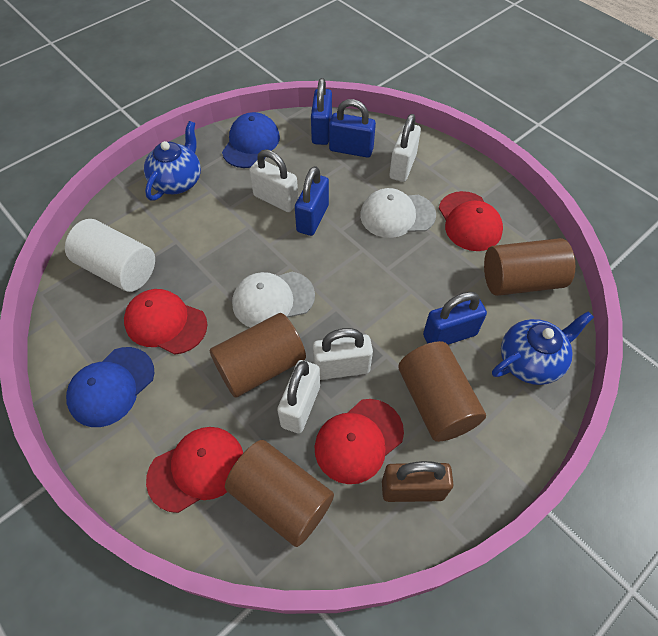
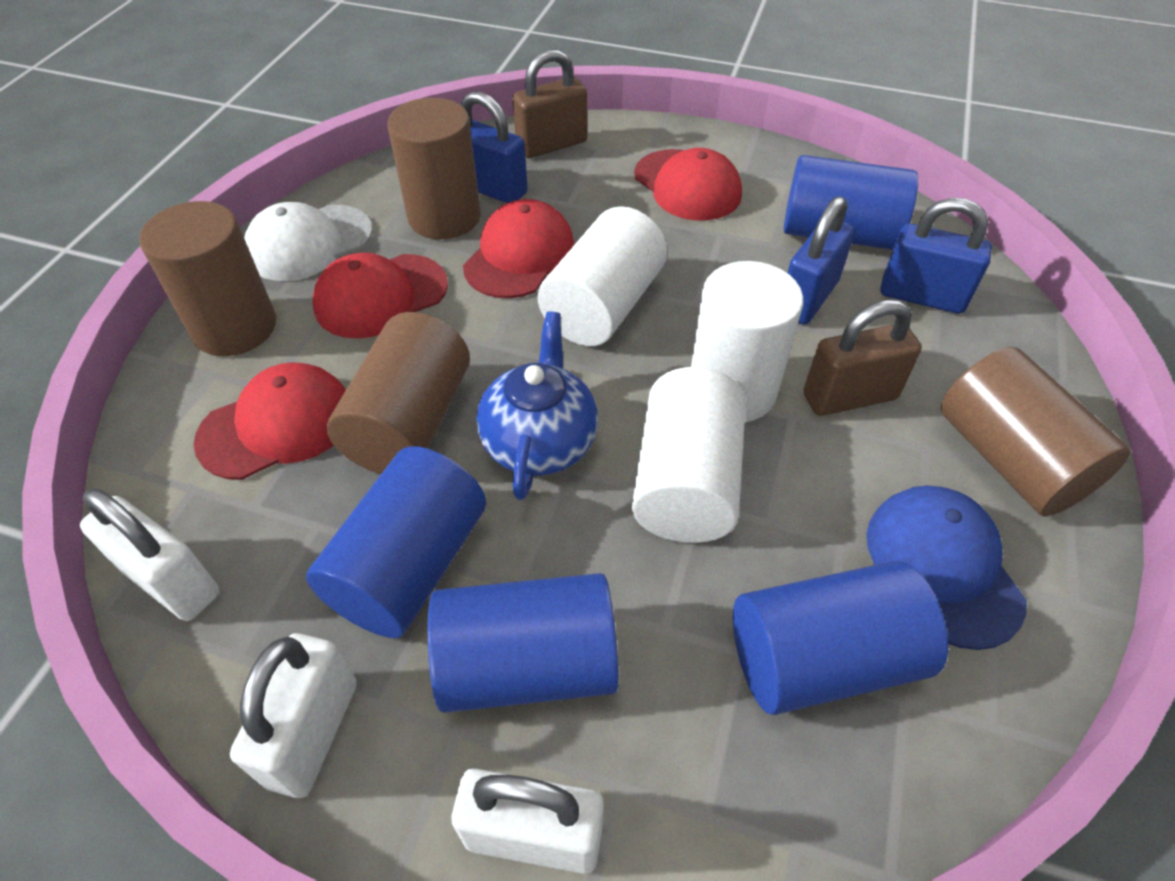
blue cap: [66,347,154,427] [222,112,280,168] = 2 -> [866,485,1027,650] = 1
blue cylinder: none = 0 -> [306,446,486,638] [428,573,619,713] [733,561,948,715] [783,155,918,250] = 4
blue padlock: [295,166,329,236] [311,78,332,145] [329,99,376,158] [423,292,487,345] = 4 -> [461,91,528,203] [788,196,855,325] [880,198,992,314] = 3
blue teapot: [144,121,201,201] [492,311,594,385] = 2 -> [476,311,598,500] = 1
brown padlock: [382,461,453,502] = 1 -> [512,49,587,158] [804,300,922,416] = 2
white cap: [232,272,315,327] [360,188,436,238] = 2 -> [244,202,373,281] = 1
white cylinder: [65,219,155,292] = 1 -> [538,206,667,346] [632,367,746,543] [691,261,803,423] = 3
white padlock: [249,149,298,212] [277,360,320,433] [313,328,373,380] [389,114,421,182] = 4 -> [80,488,219,621] [230,633,357,798] [452,769,604,874] = 3

